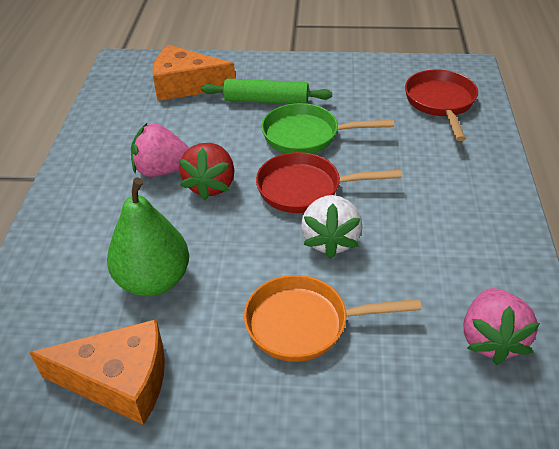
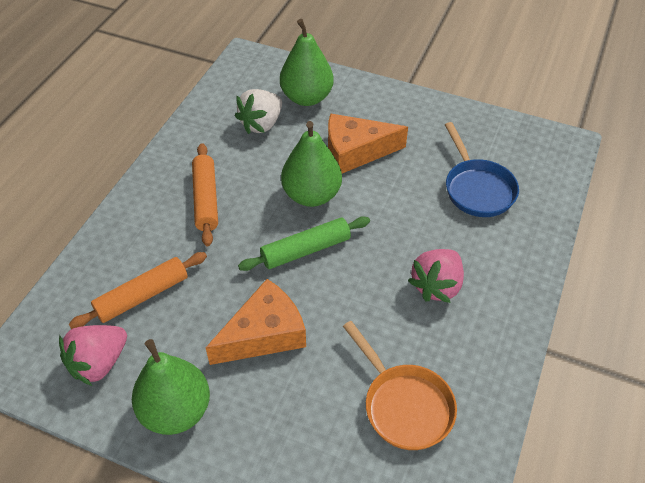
blue pan: none = 0 -> [445,122,519,217] = 1
green pan: [262,103,394,154] = 1 -> none = 0
green pear: [107,177,189,296] = 1 -> [132,339,210,435] [280,19,334,106] [281,121,342,207] = 3
orange rolling pin: none = 0 -> [69,252,207,329] [192,143,218,246] = 2
red pan: [256,152,401,213] [405,70,478,141] = 2 -> none = 0
red strawberry: [179,143,234,200] = 1 -> none = 0

